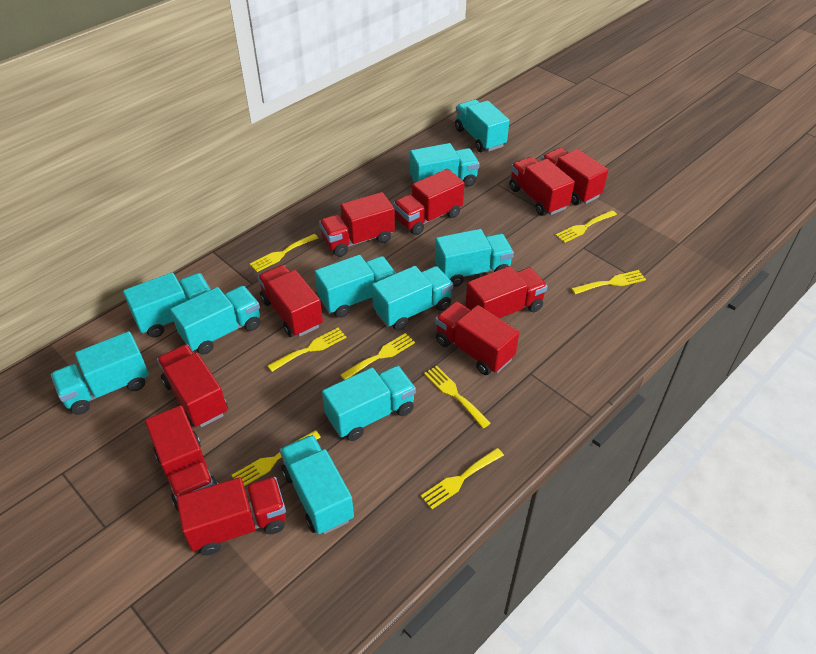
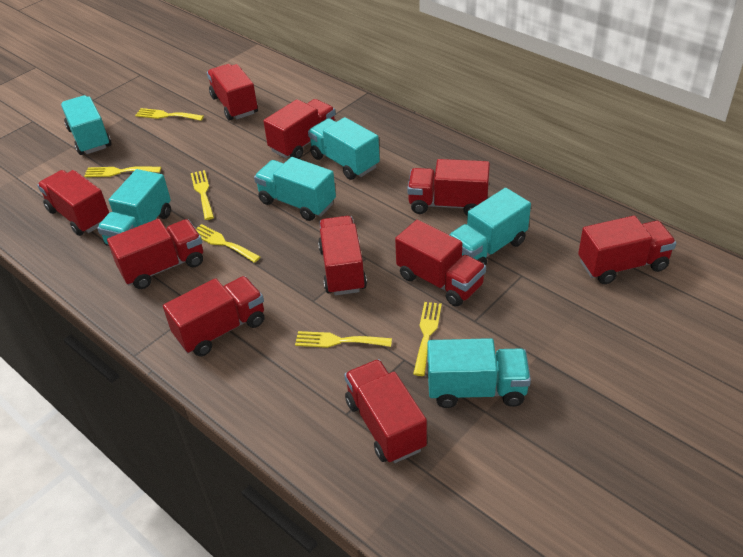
turquoise truck: [51,331,149,415] [123,272,211,338] [170,286,260,355] [280,435,354,534] [315,255,396,318] [322,366,416,441] [372,266,453,331] [410,143,479,187] [435,229,514,287] [455,100,510,152] = 10 -> [61,95,111,155] [97,169,171,246] [254,157,336,221] [308,117,380,180] [428,338,531,408] [449,188,531,265] = 6
yellow fork: [232,430,321,486] [250,234,318,272] [268,328,346,372] [340,333,415,380] [421,448,504,509] [424,366,491,428] [556,210,617,243] [571,270,646,294] = 8 -> [84,166,161,177] [135,108,204,121] [191,170,214,220] [197,224,260,263] [295,331,392,348] [413,302,442,376] = 6

